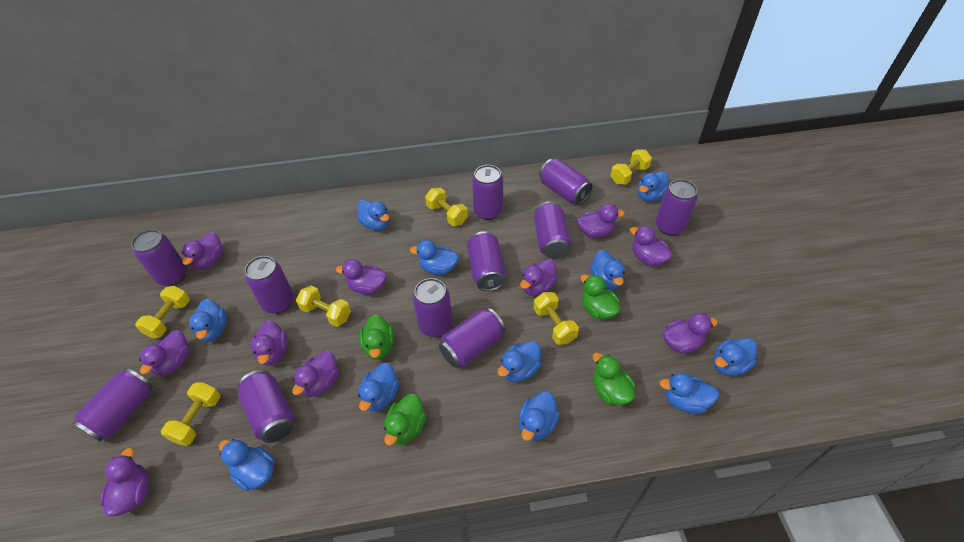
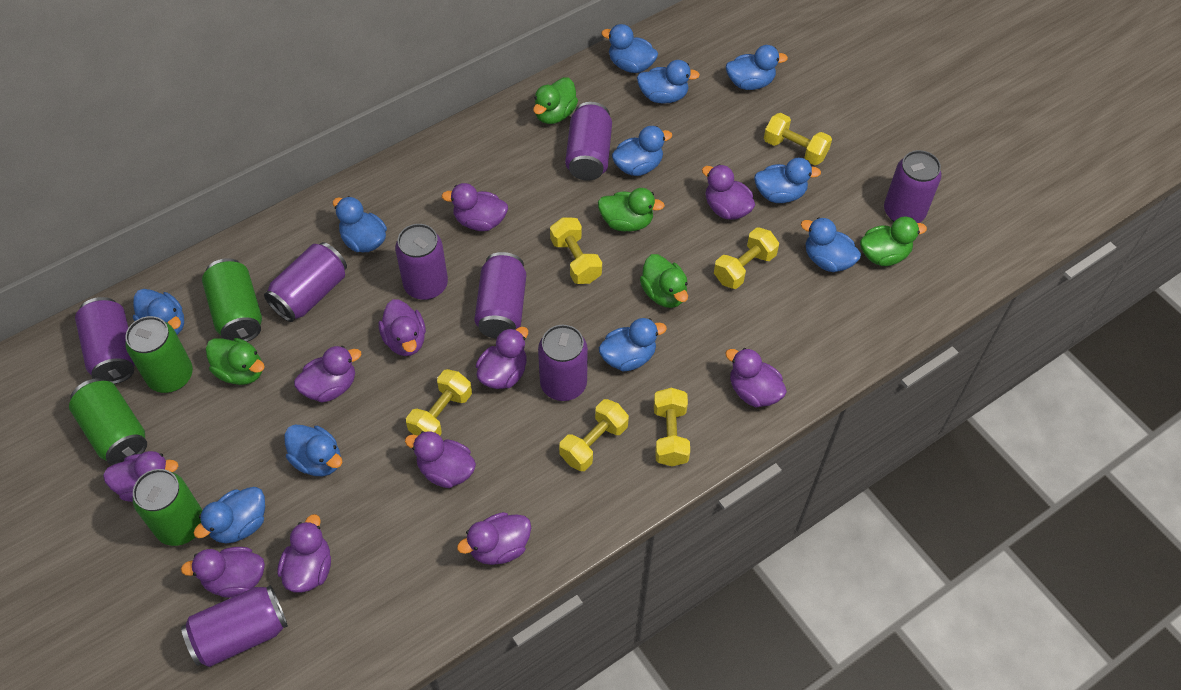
green can: none = 0 -> [69,378,147,466] [125,316,193,393] [133,469,202,546] [202,258,262,342] = 4
green duck: [359,314,394,360] [384,394,426,445] [580,275,620,320] [593,353,635,405] = 4 -> [206,338,265,385] [533,77,578,124] [598,188,665,231] [640,254,688,308] [860,217,927,266] = 5
purple can: [73,368,153,442] [131,229,187,286] [238,370,295,443] [245,256,294,314] [413,278,453,337] [439,308,505,367] [467,231,506,291] [472,165,503,220] [534,201,572,258] [539,158,592,205] [656,179,698,236] = 11 -> [75,297,135,384] [181,585,288,667] [264,242,347,322] [395,224,448,300] [474,252,526,339] [538,325,588,401] [565,102,612,181] [884,150,942,223] = 8
purple duck: [100,448,149,516] [139,330,190,376] [182,232,223,270] [251,320,288,366] [292,351,339,397] [336,259,387,295] [520,259,558,296] [577,204,625,238] [630,225,673,266] [663,313,718,354] = 10 -> [103,451,178,502] [181,547,265,598] [277,514,331,593] [294,346,361,403] [379,299,426,356] [405,431,476,488] [442,183,508,231] [457,512,531,565] [476,327,528,389] [702,164,755,220] [725,348,787,407] = 11

